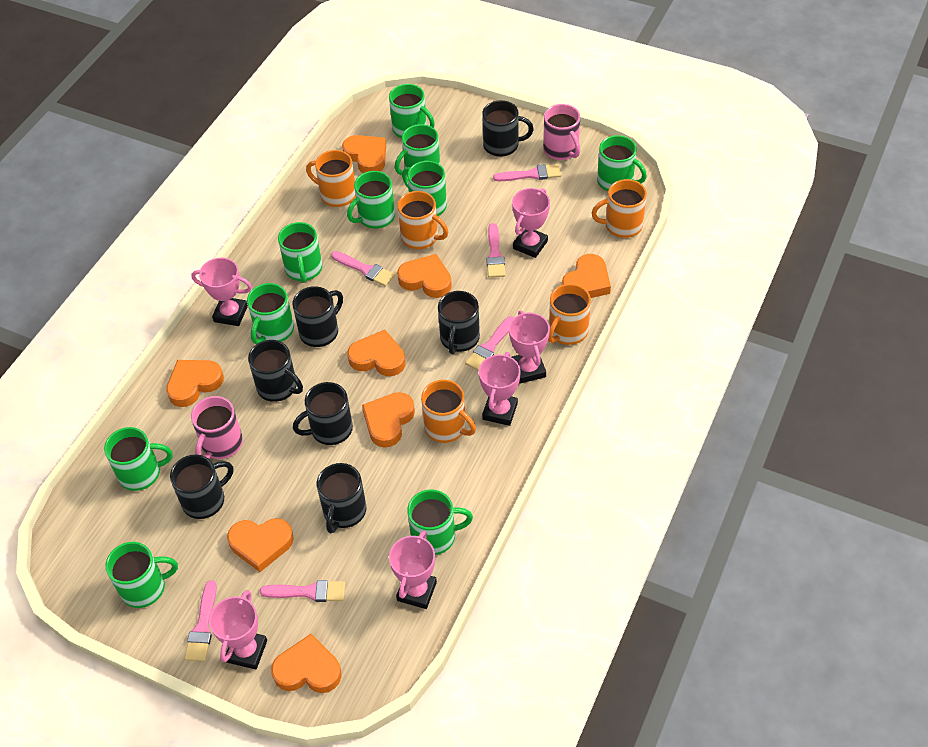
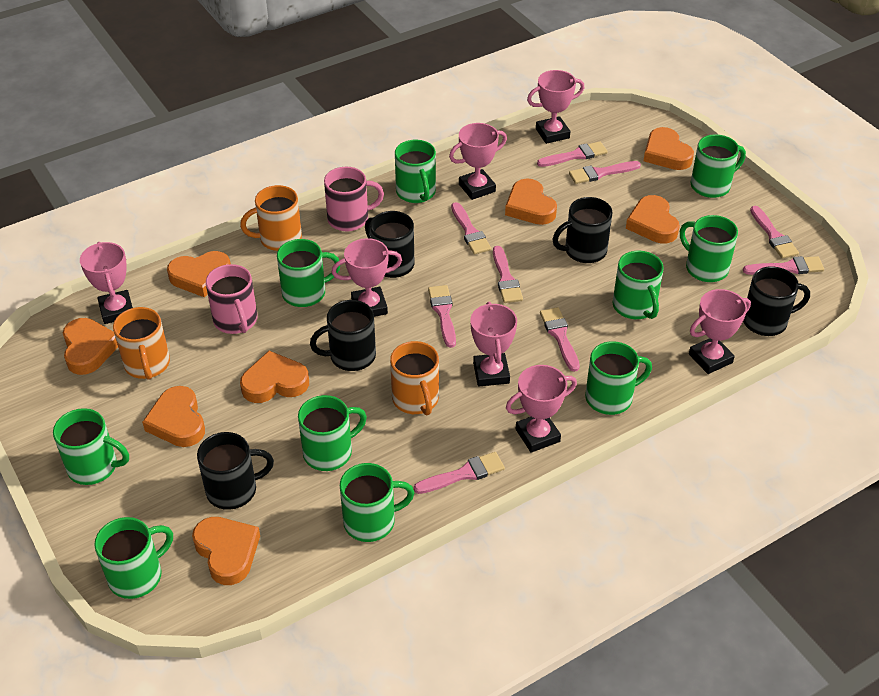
black mug: [170,455,233,519] [248,340,303,402] [292,286,343,347] [293,382,353,445] [317,463,366,533] [438,291,480,354] [482,100,534,157] = 7 -> [197,432,274,510] [310,300,376,371] [365,211,414,278] [552,197,613,263] [743,266,810,336] = 5
orange mug: [306,150,356,207] [398,191,448,249] [421,380,476,443] [548,284,591,345] [592,179,647,238] = 5 -> [113,307,170,380] [240,185,302,251] [390,341,439,415] = 3
pink brush: [184,580,217,661] [260,580,345,602] [331,251,395,286] [465,316,514,371] [486,223,505,278] [493,164,561,181] = 6 -> [414,452,505,494] [428,285,456,348] [451,202,491,254] [493,246,523,303] [537,141,608,167] [540,307,580,372] [569,161,641,184] [743,256,824,275] [750,206,799,259] = 9
pink trophy: [191,257,252,326] [209,590,267,669] [389,531,437,609] [479,352,521,426] [509,311,550,383] [512,188,550,258] = 6 -> [80,242,133,324] [332,238,402,317] [449,123,507,200] [470,302,517,386] [506,365,577,453] [527,70,584,144] [689,289,751,374] = 7

